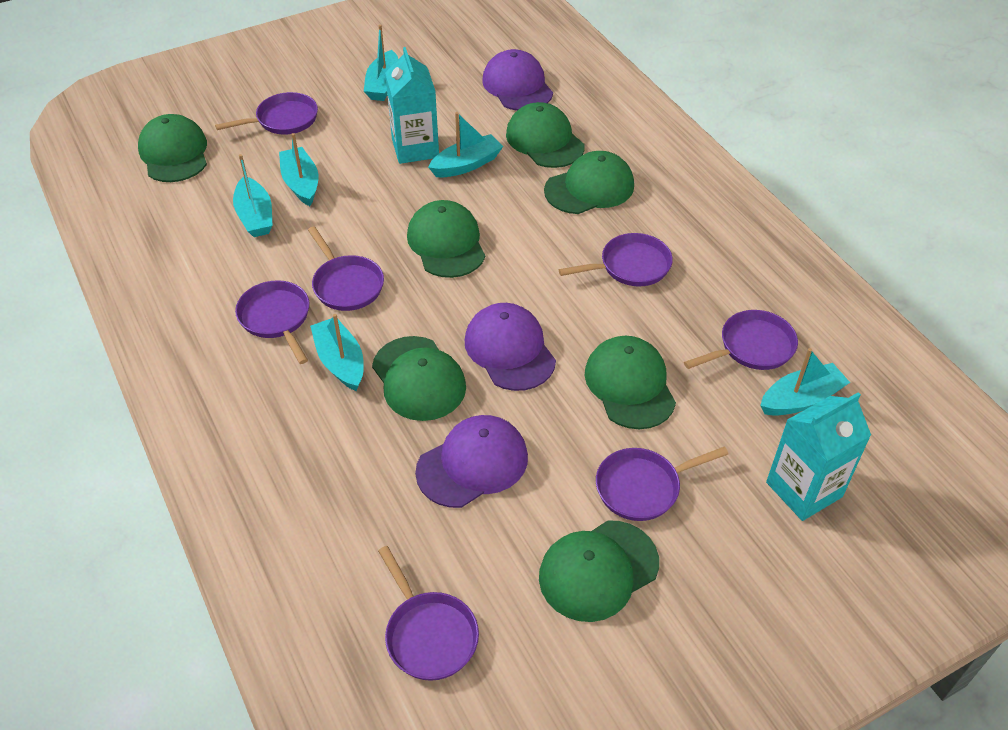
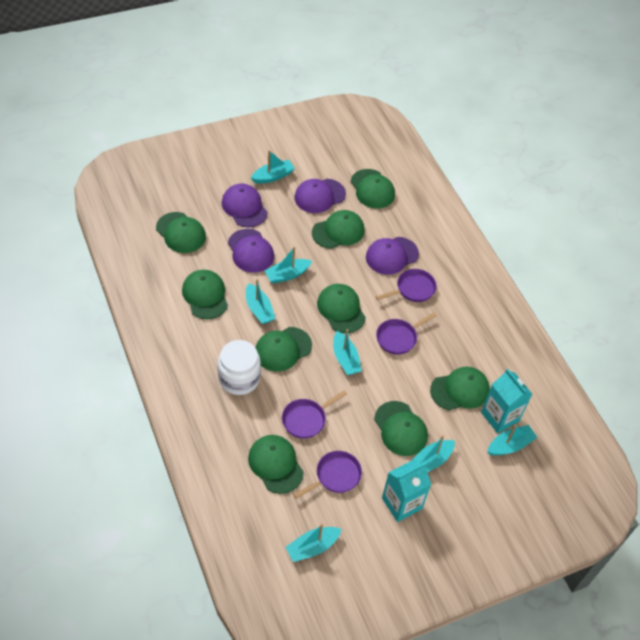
green cap: [138,114,207,182] [372,336,466,421] [407,200,485,278] [506,102,585,168] [539,520,659,622] [544,151,634,214] [585,336,676,429] = 7 -> [156,212,206,253] [182,270,228,319] [248,435,304,494] [255,327,312,372] [312,210,365,249] [317,284,366,333] [351,169,395,209] [374,401,428,456] [430,367,490,410] = 9
purple cap: [415,415,528,508] [465,303,556,391] [483,49,553,111] = 3 -> [222,184,268,228] [228,229,274,273] [294,179,346,213] [366,237,419,275] = 4
purple pan: [215,92,318,135] [235,280,309,364] [308,226,384,311] [378,546,479,681] [559,233,673,286] [596,447,728,521] [684,310,798,370] = 7 -> [282,390,347,439] [293,451,362,499] [376,269,437,302] [376,312,437,355] = 4
turquoise boat: [233,154,273,237] [279,133,319,206] [310,314,364,391] [364,25,398,101] [428,112,503,177] [760,348,850,416] = 6 -> [246,279,276,325] [251,150,295,184] [264,246,312,284] [285,524,342,562] [333,329,362,375] [411,435,455,472] [487,425,538,456] = 7
white jar: none = 0 -> [218,340,261,395] = 1

